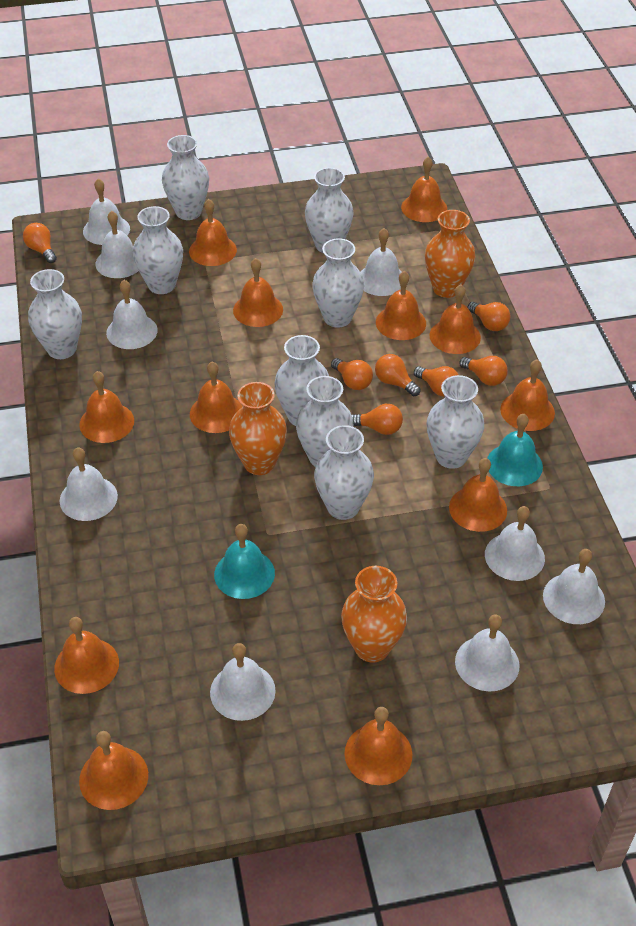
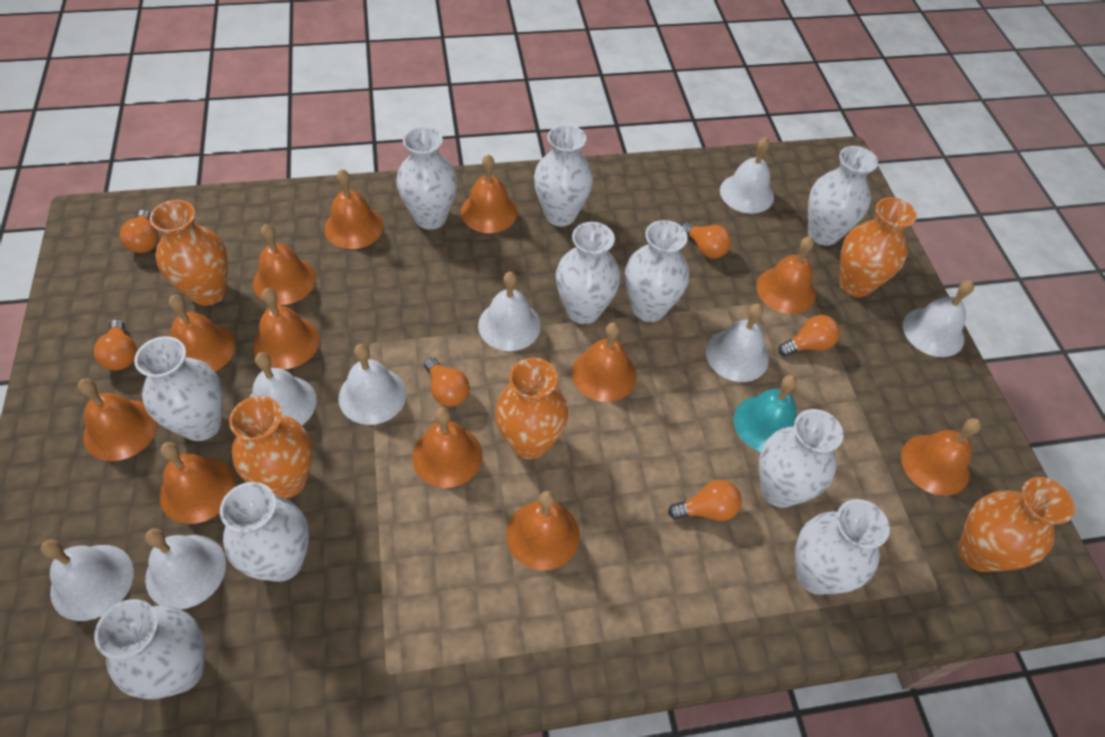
orange light bulb: [23,223,57,263] [331,358,373,390] [352,404,403,435] [375,354,420,396] [414,366,459,397] [459,356,508,386] [468,302,510,331] = 7 -> [94,319,137,370] [120,210,159,253] [424,357,470,407] [668,479,742,521] [681,222,731,259] [778,315,840,356] = 6
orange vase: [229,382,287,475] [341,566,407,663] [425,210,475,298] = 3 -> [149,200,228,306] [229,396,313,499] [495,358,568,459] [839,197,917,297] [958,477,1075,572] = 5
turquoise bell: [214,524,275,599] [487,414,543,486] = 2 -> [734,375,797,452] = 1
white bell: [60,447,118,521] [83,178,130,245] [95,211,139,278] [106,280,158,349] [210,643,276,721] [360,228,402,296] [455,614,520,692] [485,506,545,581] [543,549,605,624] = 9 -> [41,539,134,621] [145,528,226,609] [250,352,317,425] [338,344,406,425] [478,271,541,351] [706,304,769,382] [720,137,774,214] [903,280,974,357] = 8
white vase: [28,269,82,359] [133,206,183,294] [162,135,209,220] [274,335,329,426] [296,376,354,467] [305,168,354,253] [312,238,364,328] [314,425,374,520] [426,375,484,469] = 9 -> [94,599,205,699] [134,336,223,441] [220,482,309,582] [396,126,457,230] [534,125,593,226] [556,222,620,324] [625,220,689,322] [759,409,843,508] [795,499,890,595] [808,146,878,246] = 10

